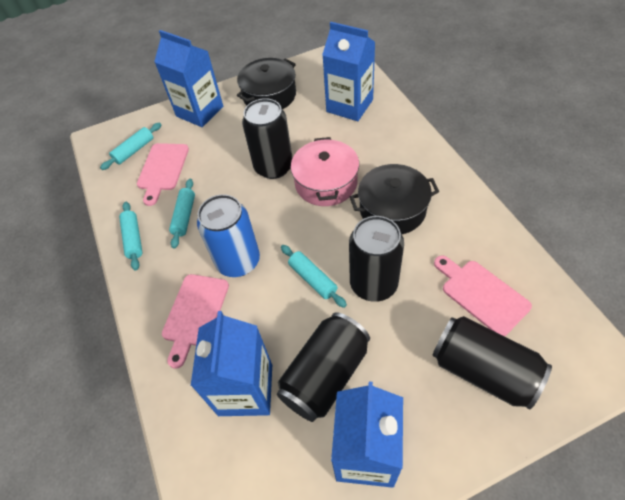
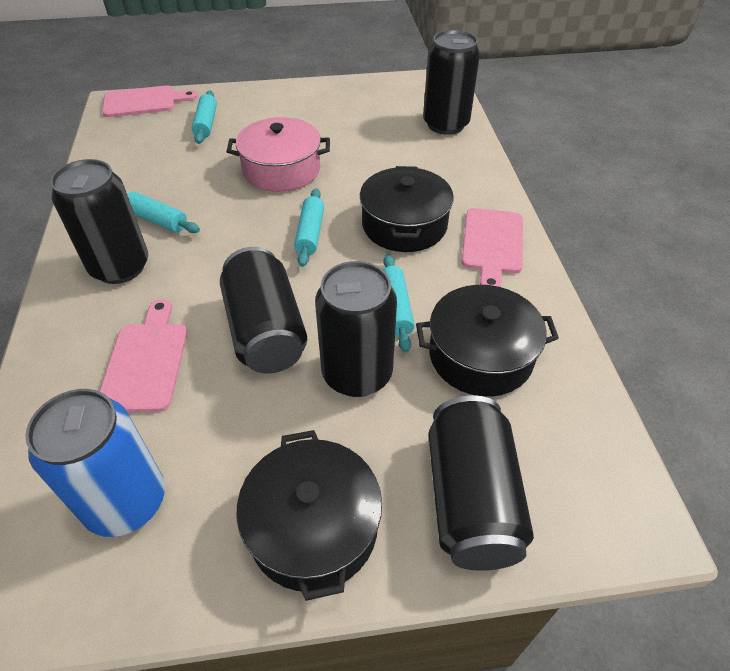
black can: [242,98,293,179] [277,312,370,422] [349,216,404,302] [432,316,552,410] = 4 -> [50,159,148,284] [220,247,307,374] [315,261,397,397] [423,30,480,135] [428,395,534,571] = 5
black pot: [237,58,296,109] [350,164,439,234] = 2 -> [236,430,382,601] [360,166,454,252] [416,285,559,397] = 3
blue carton: [154,30,223,127] [191,311,272,416] [322,22,375,121] [331,382,403,488] = 4 -> none = 0

